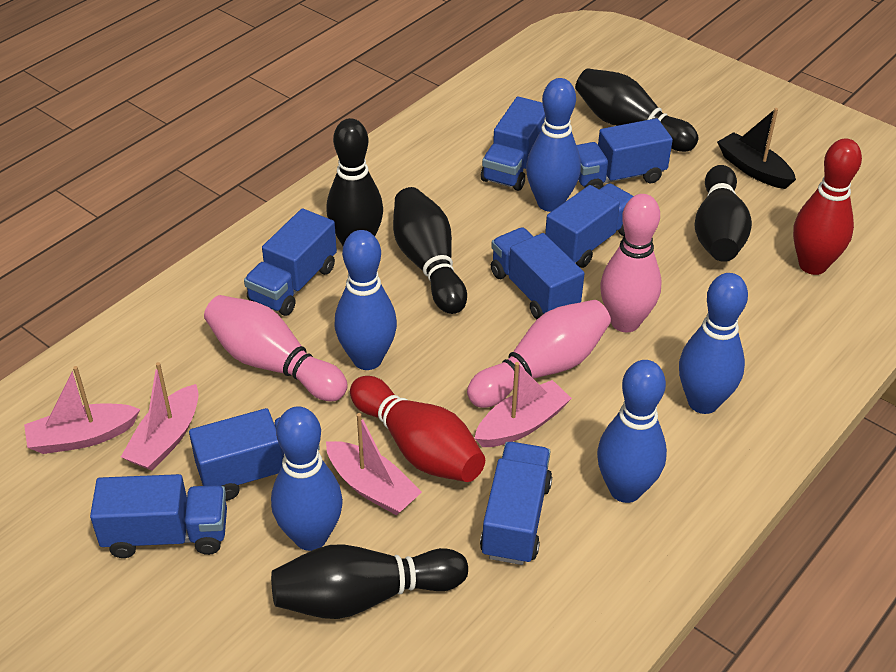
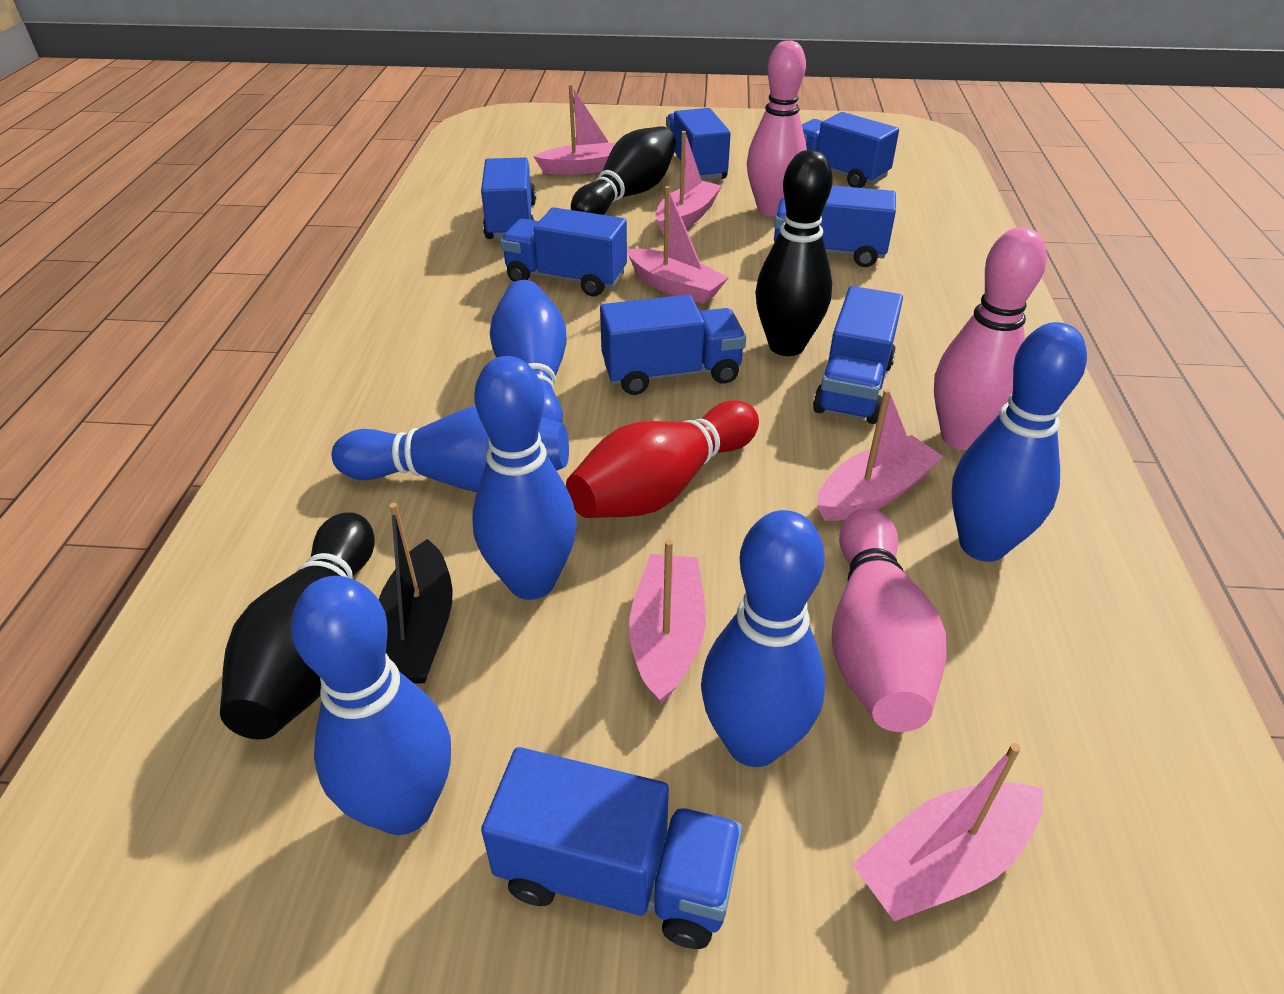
black bowling pin: [271,545,468,619] [326,118,383,246] [393,187,467,314] [575,68,698,152] [694,165,752,262] = 5 -> [220,512,375,740] [571,126,676,215] [755,150,833,356] = 3
blue bowling pin: [271,407,343,551] [334,230,397,370] [526,78,581,212] [597,360,667,503] [679,273,748,414] = 5 -> [291,576,451,835] [332,406,569,492] [472,356,577,600] [490,280,567,423] [701,510,825,767] [952,322,1087,562] = 6
pink boat: [24,366,140,454] [121,362,199,471] [326,413,422,515] [474,362,572,447] = 4 -> [533,84,616,175] [627,186,729,304] [629,539,706,705] [656,131,722,236] [817,389,944,521] [852,743,1043,922] = 6
red bowling pin: [350,376,485,482] [793,139,862,275] = 2 -> [566,400,759,518] = 1

